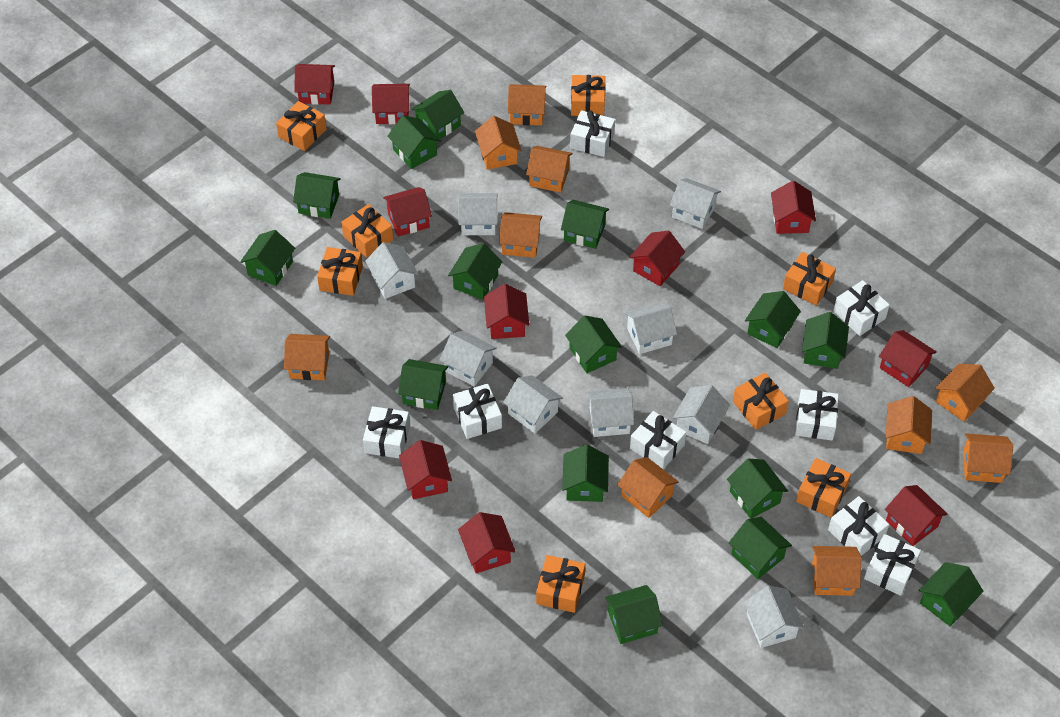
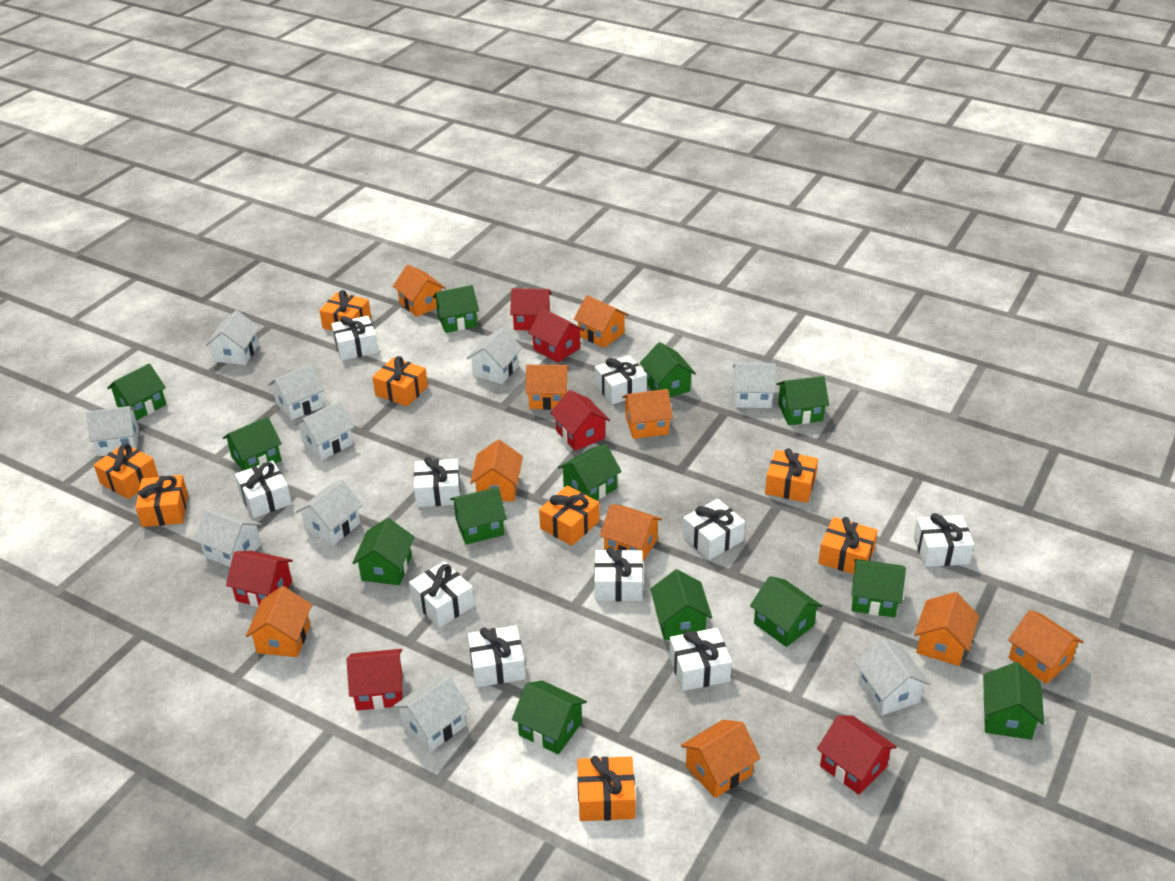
green house: [240,230,295,286] [293,172,341,219] [387,115,441,169] [398,359,448,410] [411,90,464,139] [448,243,502,300] [561,200,609,249] [562,444,609,502] [565,316,622,373] [605,585,663,644] [727,459,788,519] [729,517,792,579] [745,291,801,348] [802,312,849,369] [919,562,983,626] = 15 -> [107,363,166,421] [223,417,282,471] [353,518,414,585] [433,285,479,333] [450,487,507,545] [512,680,587,754] [558,444,622,501] [640,342,696,397] [650,569,712,641] [750,576,822,647] [776,376,829,425] [851,559,906,618] [983,662,1044,740] = 13
red house: [294,64,335,105] [372,84,410,124] [383,187,432,237] [399,440,452,499] [458,512,516,573] [484,284,529,339] [630,230,685,286] [771,181,816,234] [879,330,937,387] [885,485,948,546] = 10 -> [226,551,293,607] [347,649,402,711] [510,288,552,330] [528,309,584,363] [551,390,610,451] [817,715,897,795] = 6
white gift: [363,406,410,459] [453,383,502,439] [570,110,615,157] [630,411,686,469] [795,389,839,440] [828,496,889,556] [833,280,890,336] [864,534,921,596] = 8 -> [235,461,292,518] [331,316,378,361] [409,561,474,628] [414,457,461,507] [468,625,525,687] [594,547,643,601] [595,355,647,405] [669,628,732,691] [683,499,745,560] [914,513,974,567] = 10
white house: [365,242,419,299] [440,331,497,387] [458,193,498,235] [503,375,563,434] [587,388,634,437] [625,302,677,354] [670,178,721,229] [673,385,730,444] [744,586,804,648] = 9 -> [86,406,139,457] [194,509,262,567] [206,310,259,365] [268,364,324,420] [295,401,354,460] [296,480,363,546] [393,676,470,752] [467,327,522,384] [733,363,776,408] [855,639,931,716] = 10

